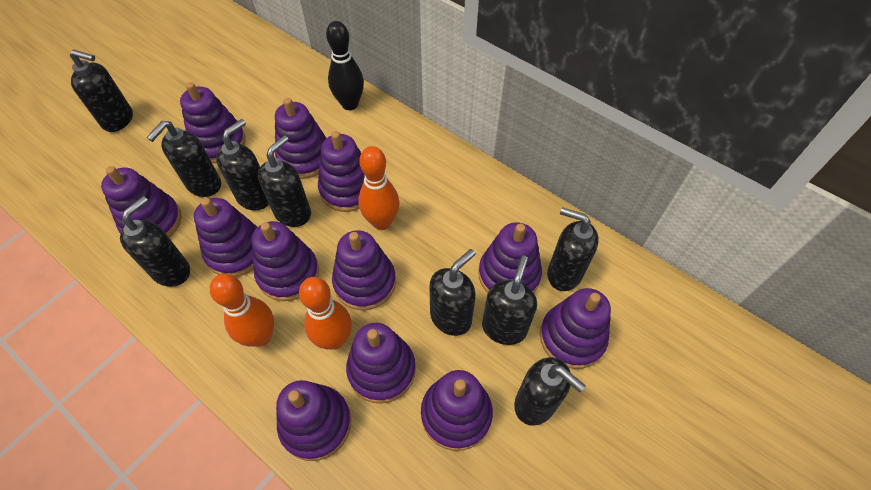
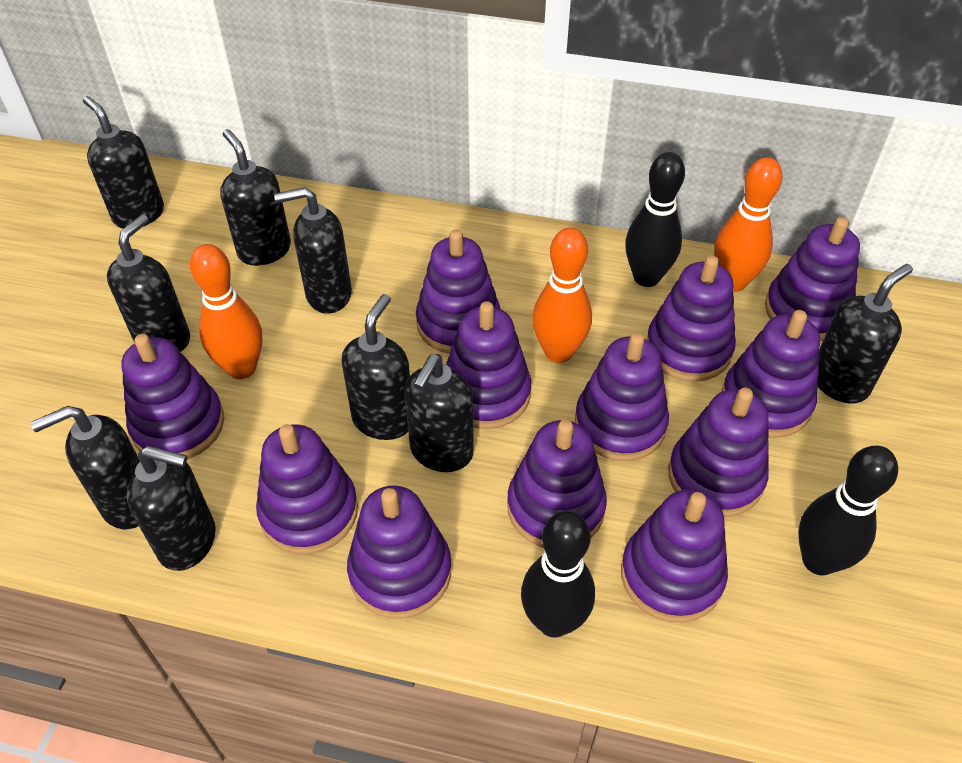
black bowling pin: [326,21,364,110] = 1 -> [521,511,595,638] [625,152,685,287] [798,446,898,575] = 3

